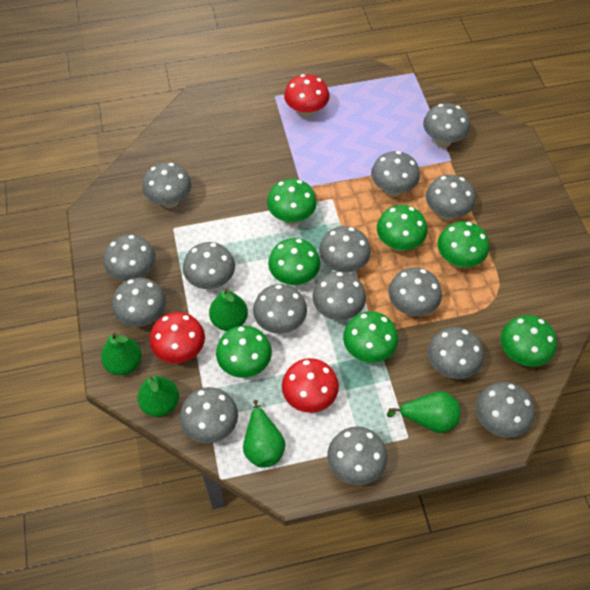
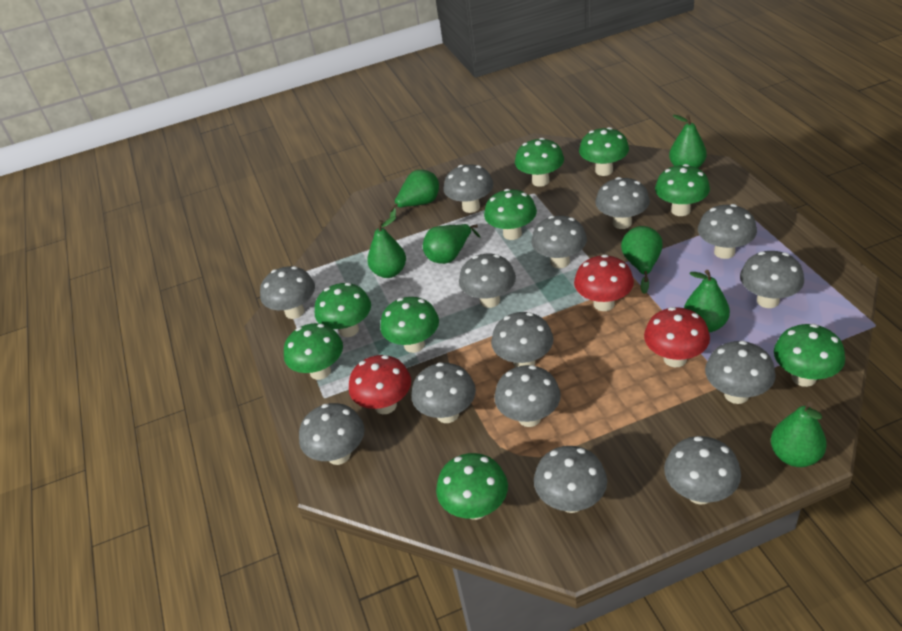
green mushroom: [216,326,272,378] [267,179,317,225] [268,238,320,285] [343,311,398,363] [377,205,428,252] [438,221,489,268] [501,315,557,367] = 7 -> [284,323,343,380] [315,283,371,337] [380,297,439,353] [436,453,508,520] [484,189,537,240] [515,138,564,187] [579,127,629,176] [655,164,710,216] [774,324,845,387] = 9
green pear: [101,333,142,376] [137,375,179,417] [209,288,248,331] [243,400,285,468] [387,391,460,433] = 5 -> [367,216,406,278] [389,170,439,218] [423,224,480,264] [621,226,663,294] [669,115,707,168] [684,270,730,333] [771,402,827,467] = 7
grey mushroom: [104,234,156,281] [112,278,166,327] [142,162,192,208] [180,387,238,443] [183,242,235,289] [253,284,307,334] [313,271,366,320] [319,226,371,272] [327,427,387,485] [371,151,420,197] [388,267,442,316] [423,103,470,148] [426,175,476,221] [428,327,484,379] [476,382,534,438] = 15 -> [260,266,315,319] [299,403,365,465] [411,362,476,423] [443,165,493,213] [459,254,516,308] [491,312,553,367] [494,365,561,427] [531,216,587,268] [534,446,607,513] [595,177,650,229] [664,436,741,505] [698,204,757,259] [705,341,776,404] [740,251,804,308] = 14

